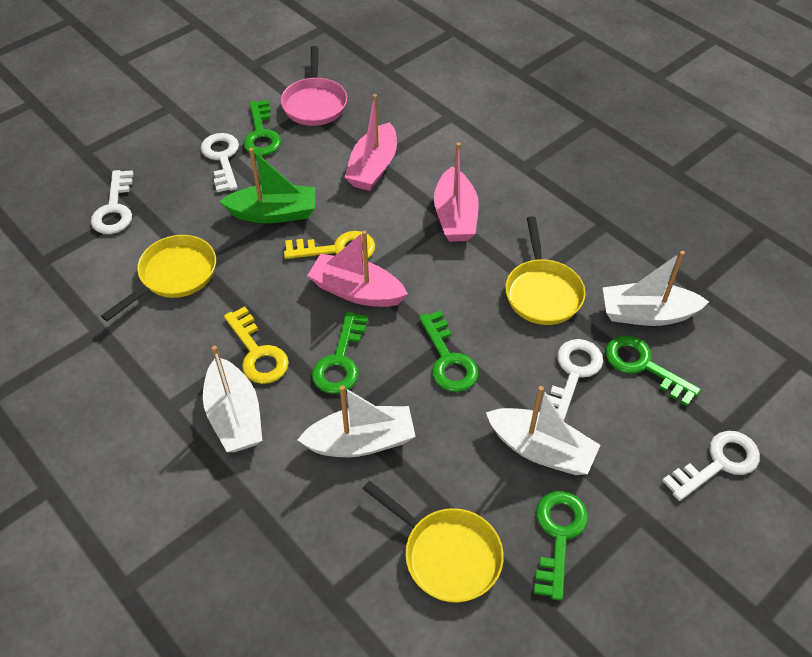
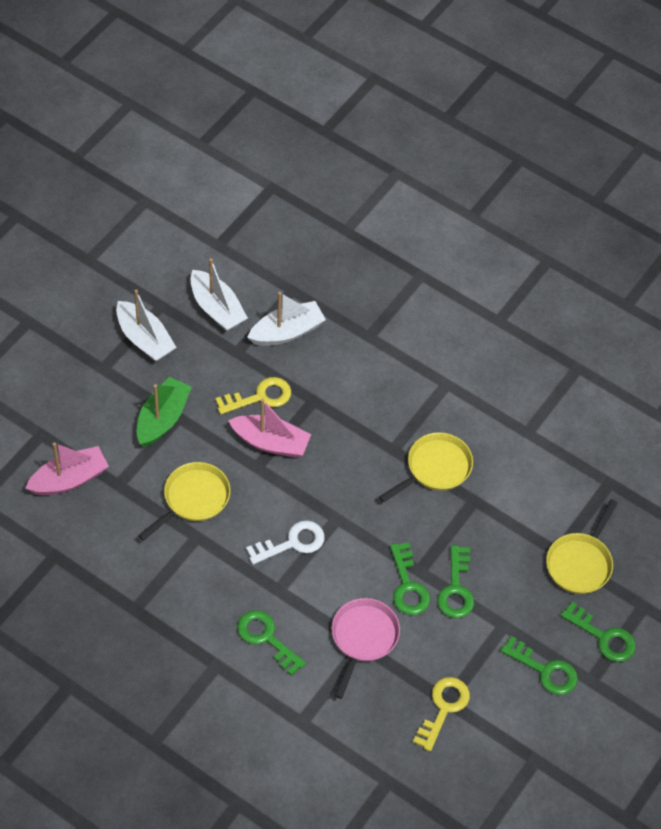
pink boat: [307,230,408,307] [344,94,397,191] [434,142,479,242] = 3 -> [25,442,109,495] [228,398,311,458] = 2
white boat: [203,346,262,452] [297,385,416,457] [486,386,600,475] [603,251,709,326] = 4 -> [116,289,177,362] [190,258,248,331] [247,292,326,346] = 3
white key: [91,170,133,234] [201,133,239,192] [548,339,603,421] [662,431,760,501] = 4 -> [246,521,325,565] = 1

